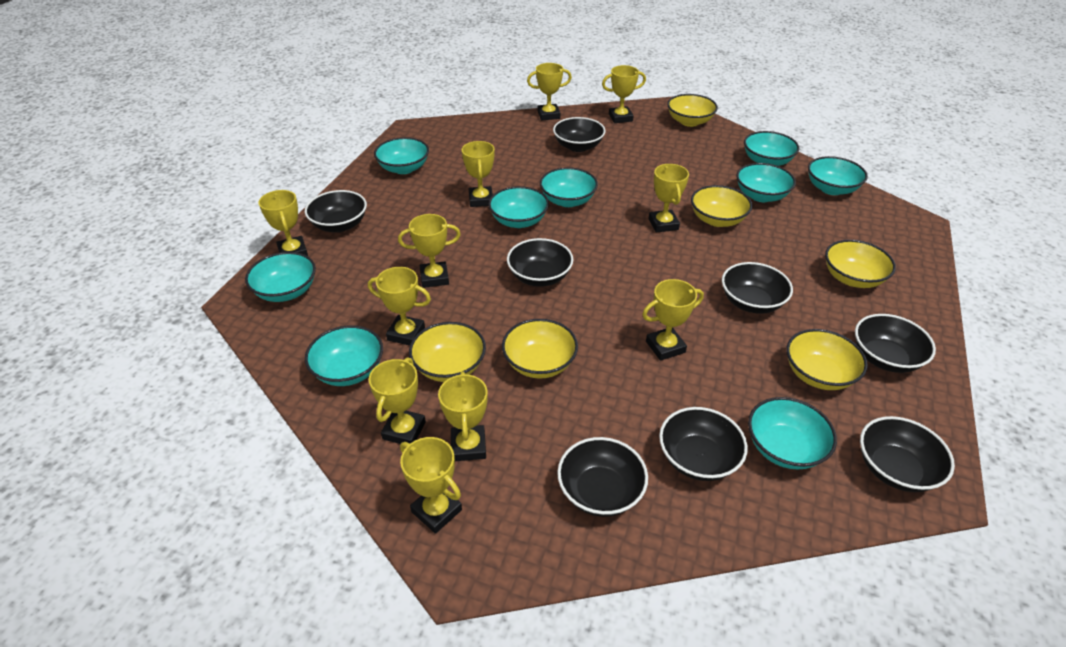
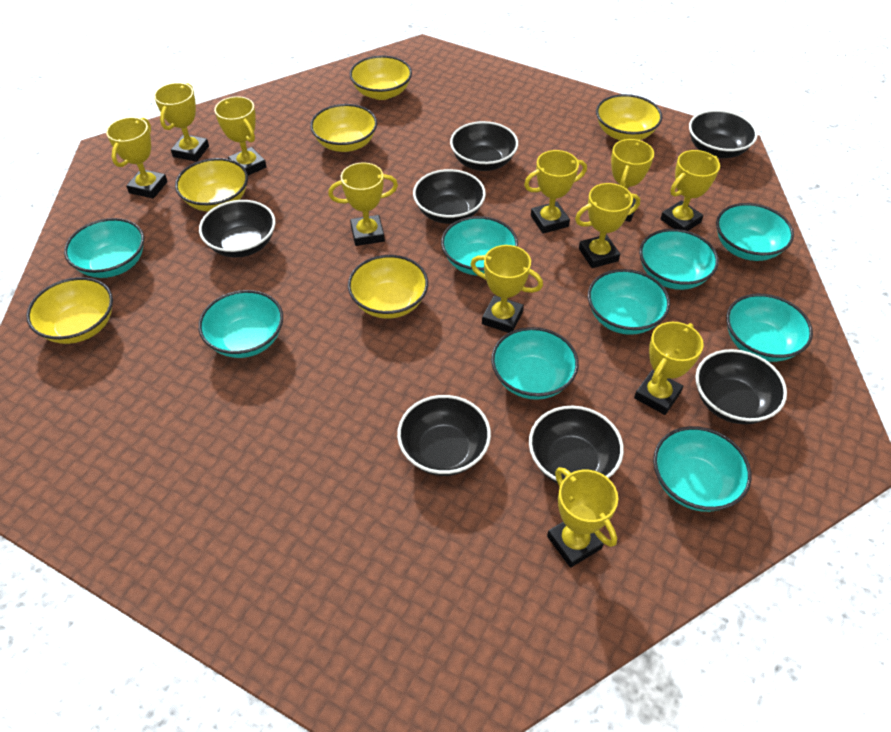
black bowl: [305,190,367,232] [507,238,573,287] [553,117,605,152] [557,437,648,517] [659,407,748,481] [722,262,793,314] [855,314,936,373] [860,416,955,492] = 8 -> [199,200,276,257] [397,395,491,476] [413,169,486,224] [450,121,518,171] [529,406,624,483] [689,110,758,158] [695,349,787,424] = 7

